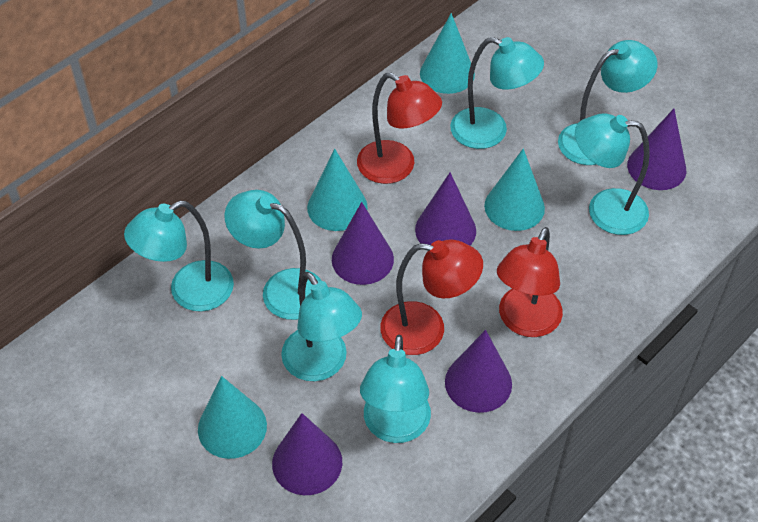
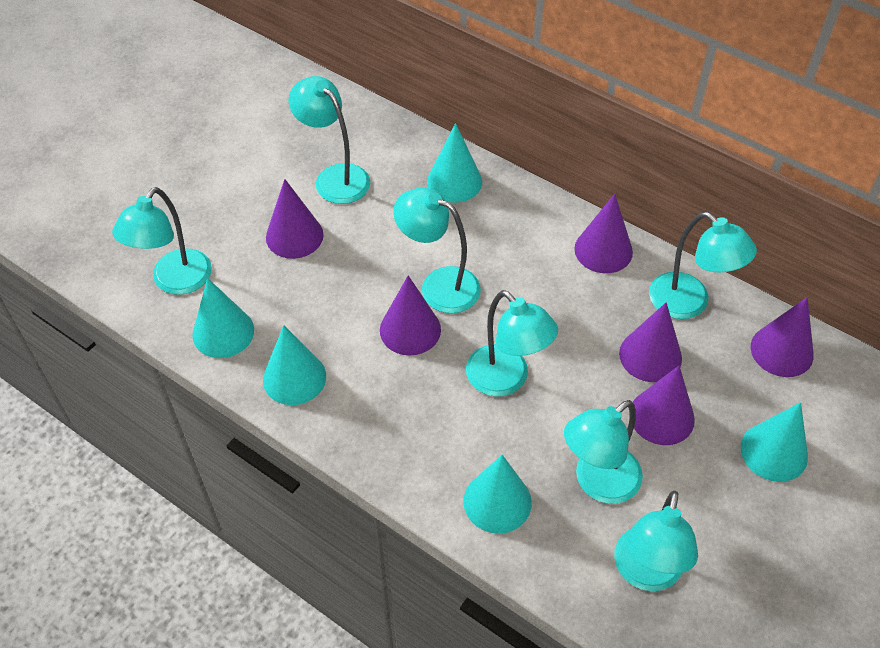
purple cone: [272,413,342,495] [332,202,394,285] [415,172,476,246] [445,330,512,413] [627,109,686,190] = 5 -> [266,179,324,259] [380,275,441,356] [574,194,633,273] [619,302,682,382] [633,366,695,445] [751,297,814,377] = 6
red lamp: [357,72,442,184] [380,239,483,355] [497,227,563,337] = 3 -> none = 0
turquoise cone: [198,376,267,459] [307,149,368,231] [420,13,475,94] [484,148,545,231] = 4 -> [192,278,254,358] [263,325,326,405] [427,123,482,203] [463,455,532,534] [741,402,808,482] = 5

